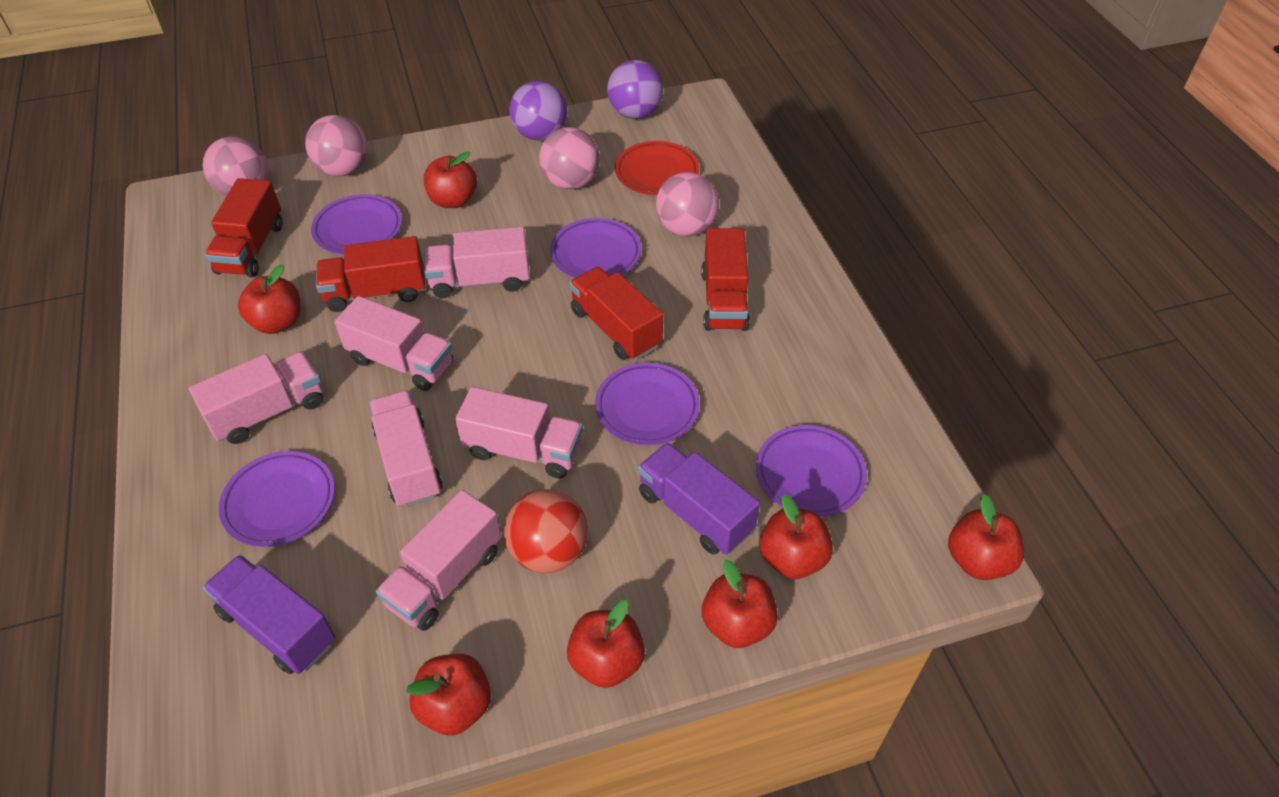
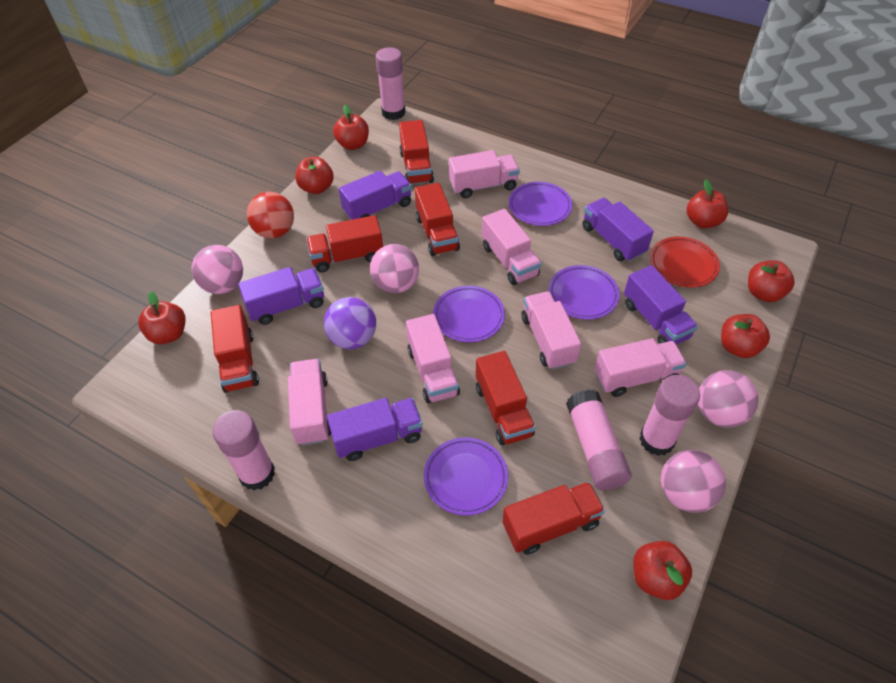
pink glue stick: none = 0 -> [213,410,275,490] [376,47,406,120] [566,389,631,490] [639,375,700,456] = 4
purple ball: [509,81,567,141] [607,60,663,119] = 2 -> [324,297,376,349] = 1
purple plate: [219,451,335,547] [311,194,402,255] [550,218,641,278] [595,363,700,446] [756,425,867,517] = 5 -> [424,437,508,515] [433,286,505,342] [509,182,572,226] [548,265,620,320] = 4
purple truck: [203,555,335,674] [638,442,760,555] = 2 -> [238,267,324,325] [327,398,423,461] [339,171,412,220] [582,198,654,262] [624,265,698,345] = 5
red truck: [205,178,282,278] [316,236,425,312] [569,267,663,360] [701,228,750,331] = 4 -> [211,305,259,393] [306,215,383,272] [399,120,434,184] [415,183,460,256] [476,351,535,445] [502,482,605,555] = 6

